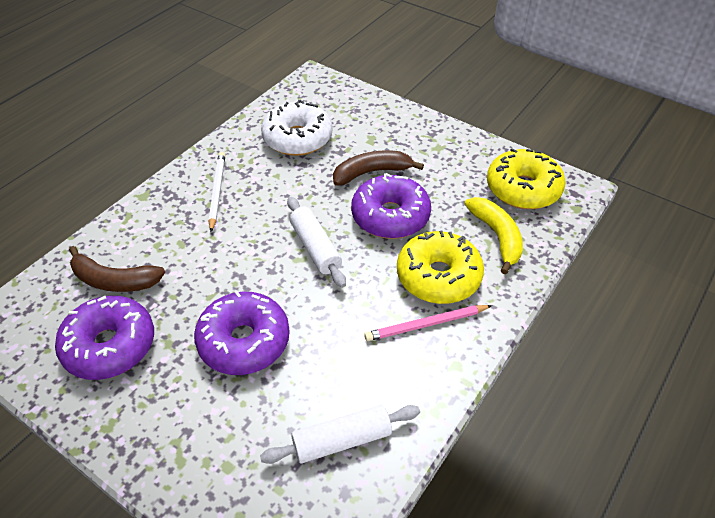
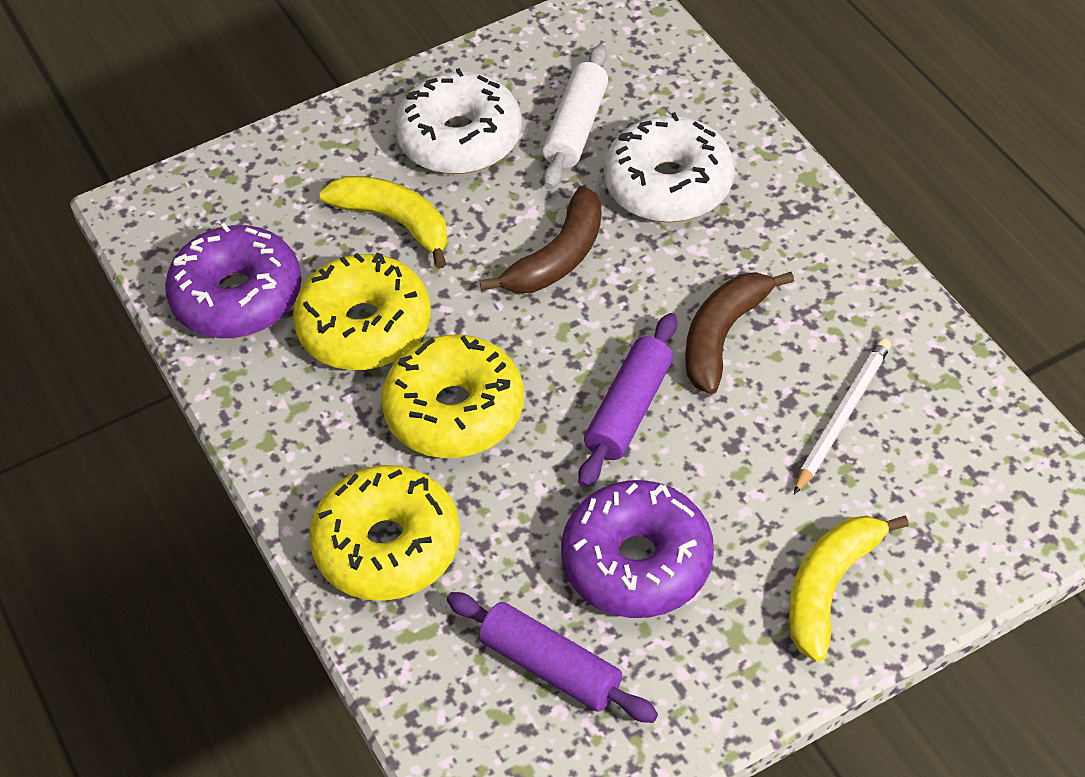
pink pencil: [364,305,492,341] = 1 -> none = 0
purple donut: [55,296,154,380] [194,291,290,375] [351,173,431,239] = 3 -> [165,223,302,338] [561,480,714,618] = 2
purple rolling pin: none = 0 -> [447,592,658,723] [579,313,677,487] = 2
white donut: [261,100,332,156] = 1 -> [395,68,522,174] [604,112,735,222] = 2
white rolling pin: [260,405,420,464] [287,197,346,288] = 2 -> [543,44,608,189] = 1
yellow banana: [465,197,523,274] = 1 -> [319,176,448,269] [789,515,909,662] = 2
yellow donut: [397,231,484,304] [487,148,566,209] = 2 -> [293,253,431,370] [309,465,460,601] [381,334,524,458] = 3

